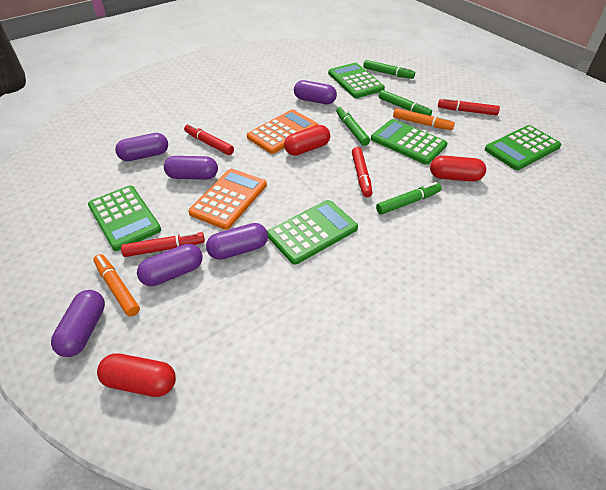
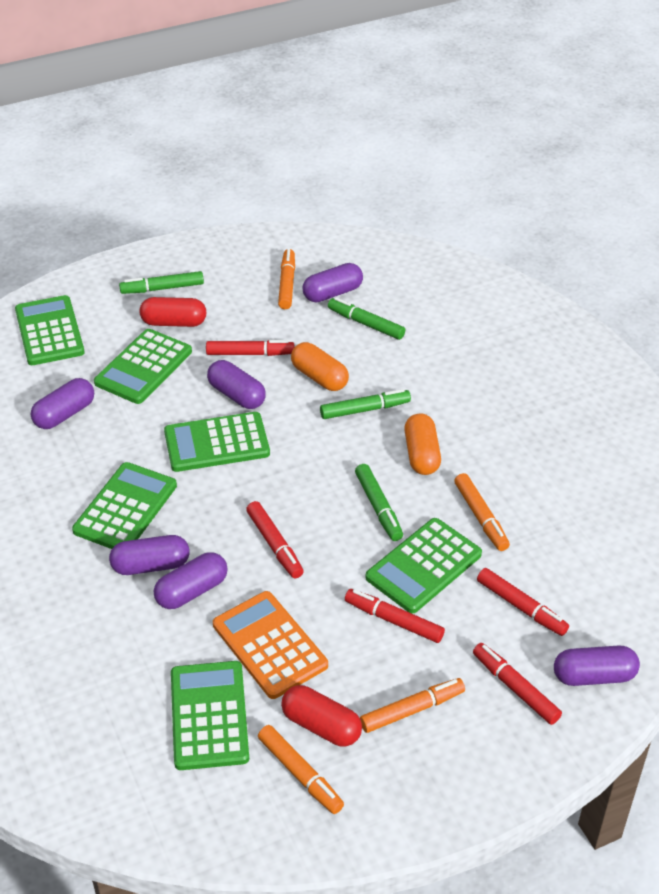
green calculator: [88,186,161,251] [267,200,358,265] [328,63,385,98] [371,119,447,165] [485,125,561,170] = 5 -> [15,295,85,365] [72,462,177,549] [94,329,192,404] [164,412,270,472] [171,661,249,770] [366,518,482,614] = 6
orange calculator: [188,169,267,230] [247,109,318,154] = 2 -> [213,591,328,699] = 1
orange capsule: none = 0 -> [291,342,349,391] [404,413,441,475] = 2
orange marker: [93,254,140,317] [393,108,455,130] = 2 -> [258,725,344,814] [278,249,295,309] [360,678,465,733] [454,473,510,551] = 4
red capsule: [97,353,176,397] [284,125,330,156] [430,156,486,182] = 3 -> [140,297,206,327] [281,685,362,747] = 2
red marker: [121,232,205,257] [184,123,234,155] [352,147,372,197] [438,98,500,115] = 4 -> [206,340,294,356] [246,501,304,578] [345,589,445,643] [473,643,562,725] [477,568,569,636] = 5

